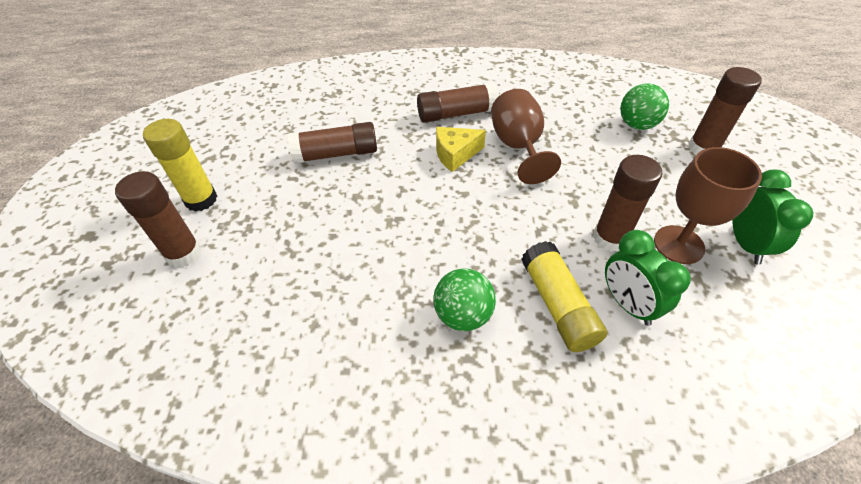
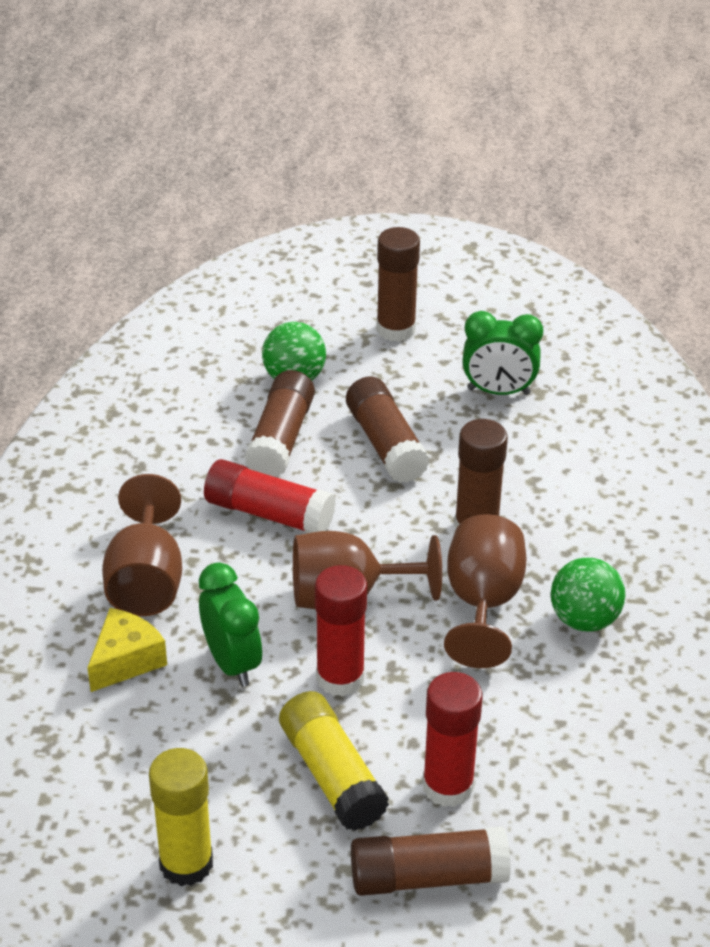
brown goblet: [491,89,561,184] [654,147,762,264] = 2 -> [102,474,182,616] [293,531,442,609] [444,514,526,668] = 3
red glue stick: none = 0 -> [204,459,336,533] [315,565,367,697] [423,672,483,807] = 3

